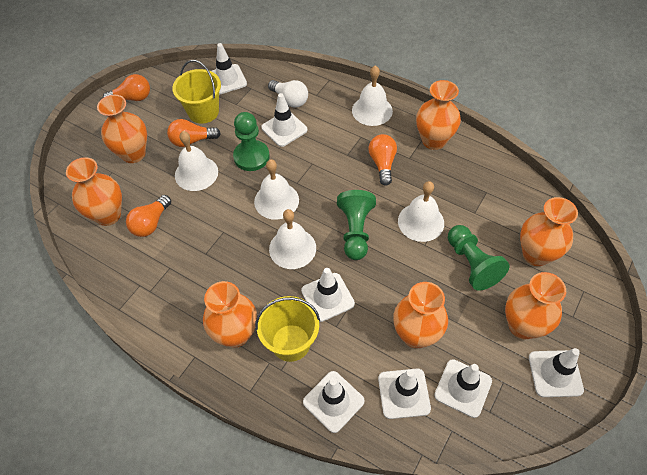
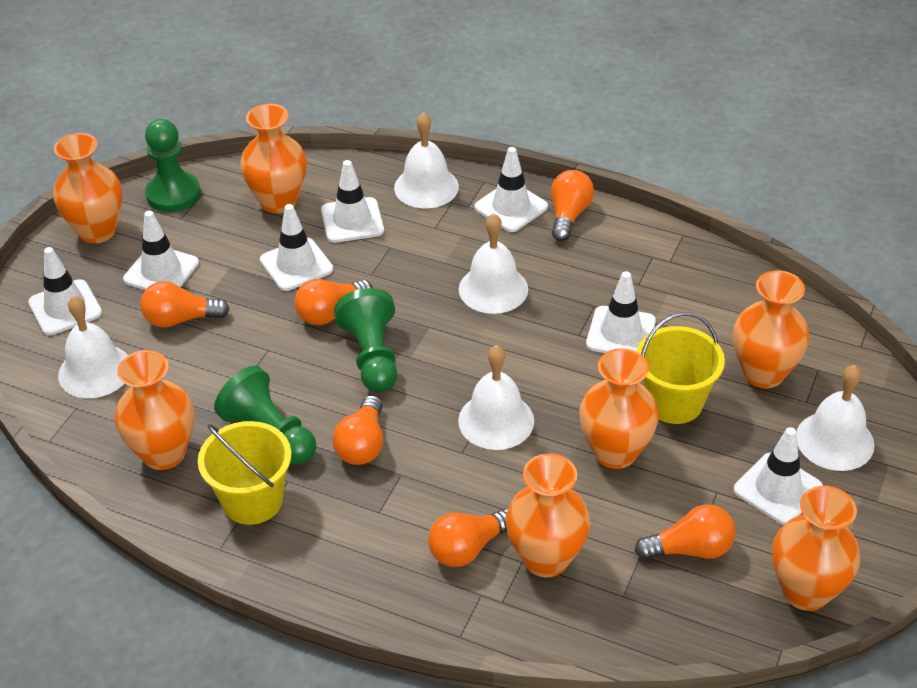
orange light bulb: [103,74,150,101] [126,195,171,237] [167,119,221,147] [368,134,397,186] = 4 -> [140,281,230,328] [294,279,373,325] [332,395,383,465] [428,509,508,567] [551,170,594,241] [635,504,736,560] = 6
white light bulb: [268,80,308,108] = 1 -> none = 0

